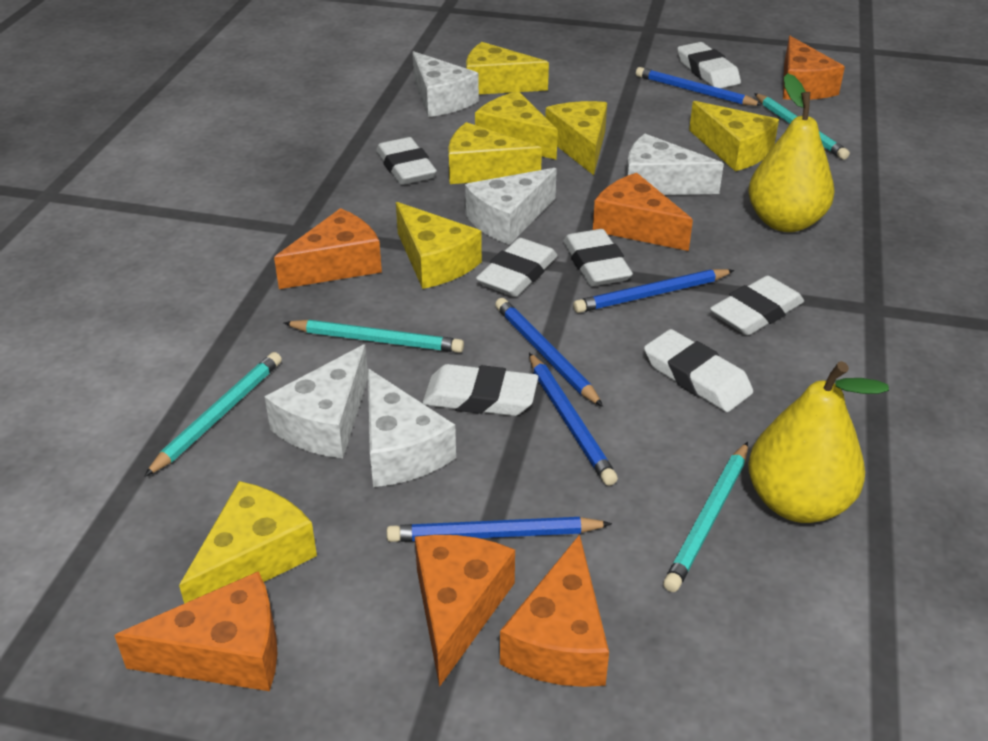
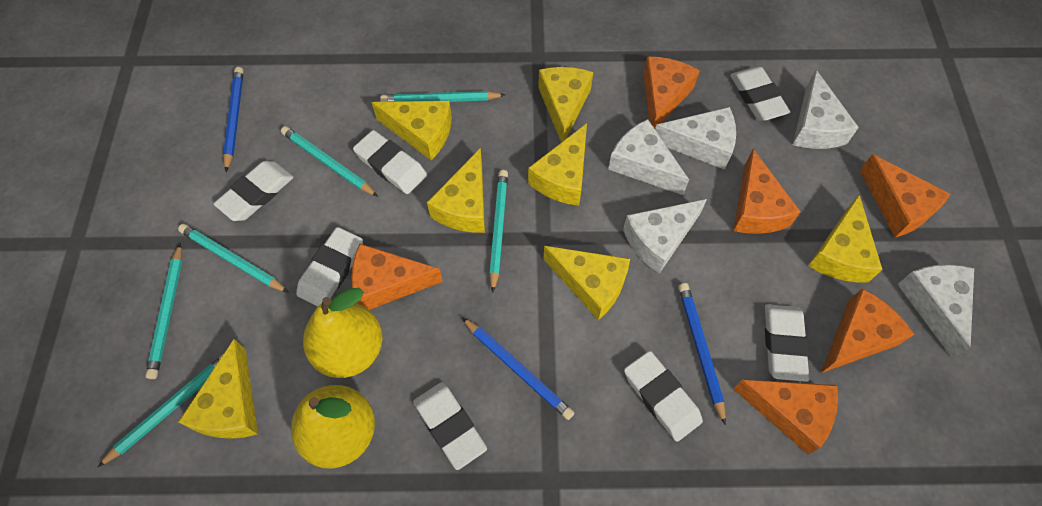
blue pencil: [386,517,612,542] [495,298,603,407] [529,353,618,486] [573,269,734,313] [636,67,763,106] = 5 -> [223,67,244,172] [462,317,574,420] [678,283,726,425] = 3
turquoise pencil: [144,352,282,477] [284,320,464,353] [663,442,748,592] [754,93,850,160] = 4 -> [98,354,223,467] [145,243,182,379] [178,224,289,293] [281,126,378,197] [380,91,505,102] [489,170,508,293] = 6

